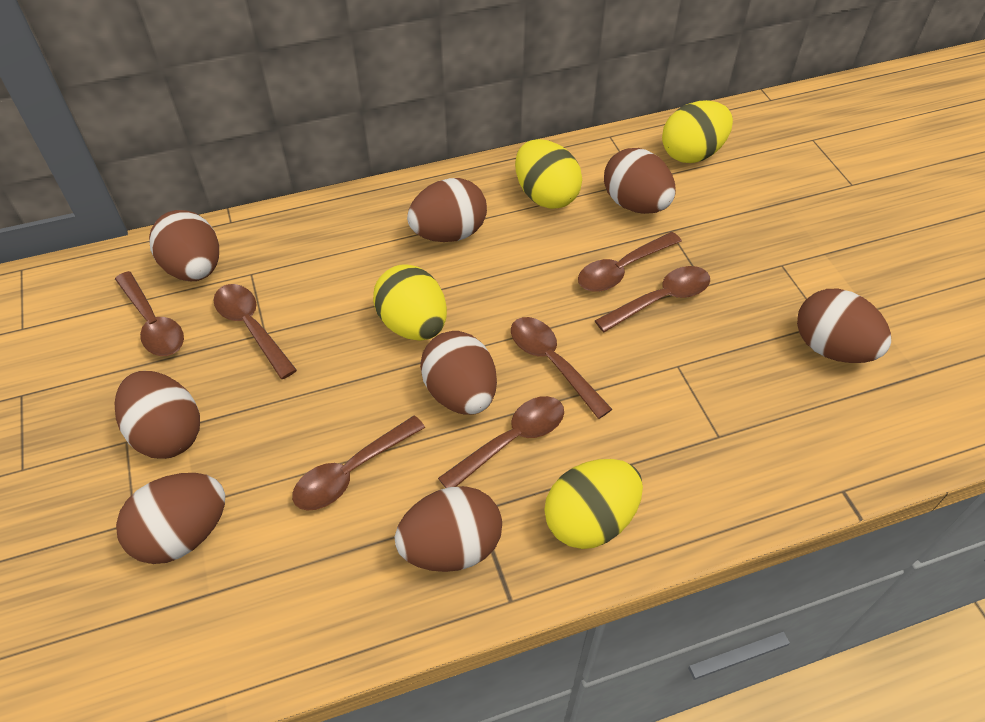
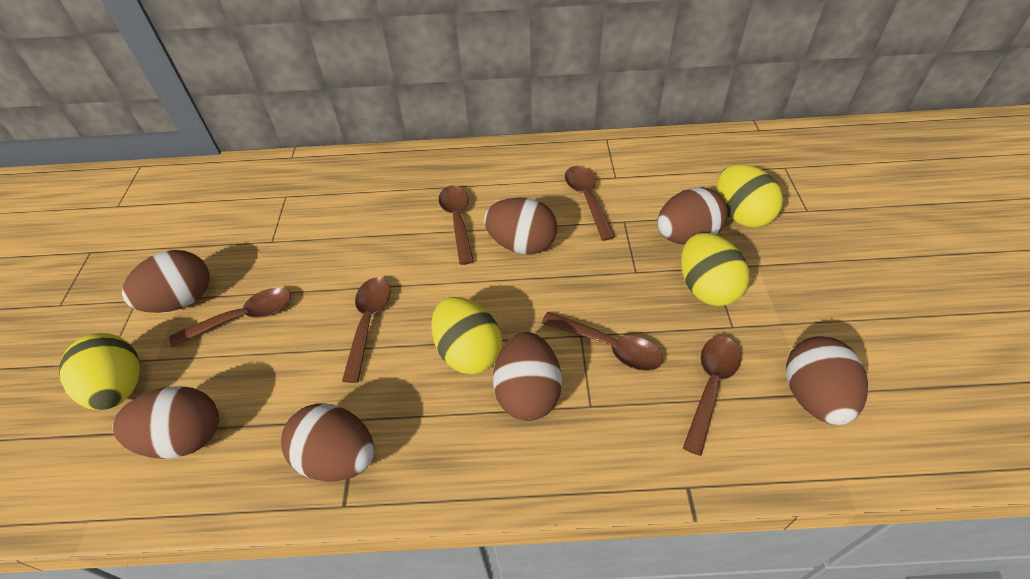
brown egg: [115,371,200,459] [116,473,225,564] [149,210,219,281] [395,486,502,572] [407,178,487,242] [420,331,497,415] [604,148,676,214] [797,289,891,363] = 8 -> [112,386,219,459] [122,250,210,313] [281,403,374,482] [484,197,557,254] [493,332,562,421] [657,187,728,245] [786,336,868,425] = 7
brown spoon: [115,271,184,356] [214,284,297,379] [292,416,425,511] [438,396,564,488] [511,317,612,419] [578,232,682,292] [595,266,710,332] = 7 -> [169,288,291,347] [342,277,391,383] [439,185,474,265] [541,312,663,371] [565,166,615,241] [683,336,741,456] = 6

